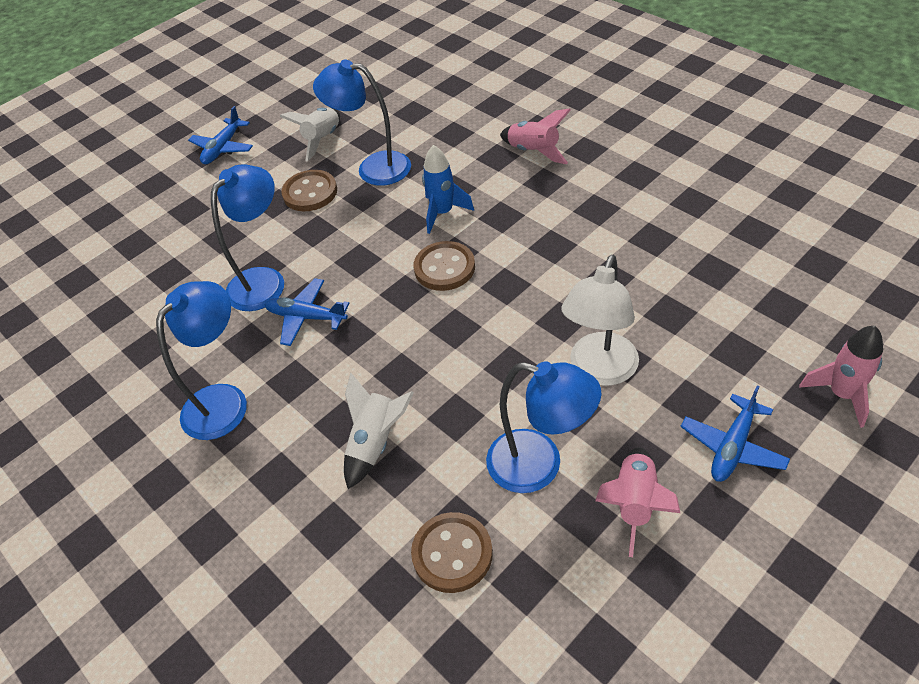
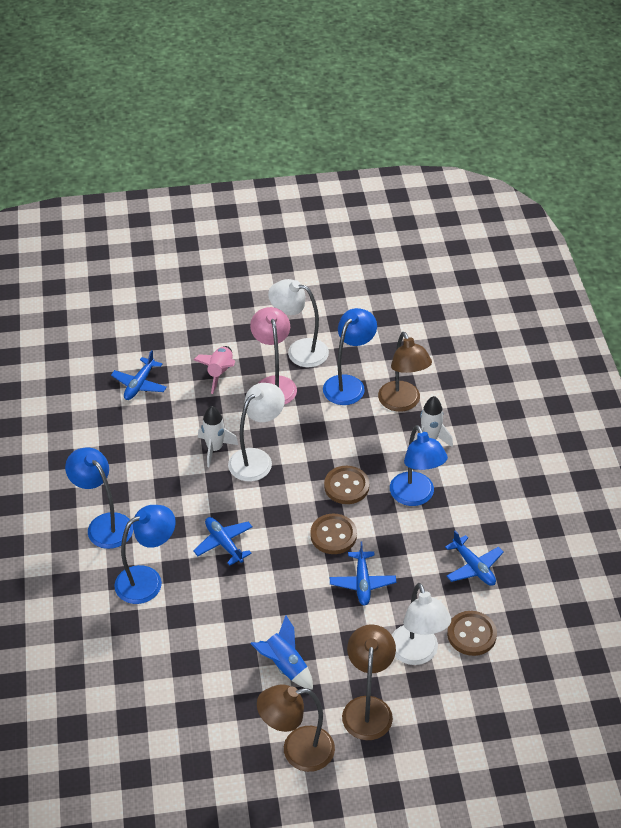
blue plane: [188,106,253,164] [265,278,350,346] [680,385,790,482] = 3 -> [111,350,167,400] [193,517,253,566] [330,541,396,606] [445,530,504,586] = 4
brown lamp: none = 0 -> [257,685,335,772] [342,624,396,740] [378,332,432,412] = 3
pink lamp: none = 0 -> [250,307,297,405] = 1
pink rocket: [500,108,571,164] [595,447,680,557] [799,326,883,428] = 3 -> [194,346,235,394] = 1
white lamp: [561,255,639,386] = 1 -> [228,383,285,481] [268,279,329,367] [392,583,451,665] = 3

